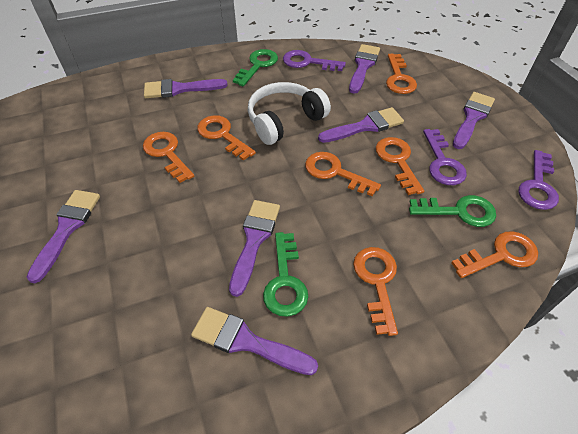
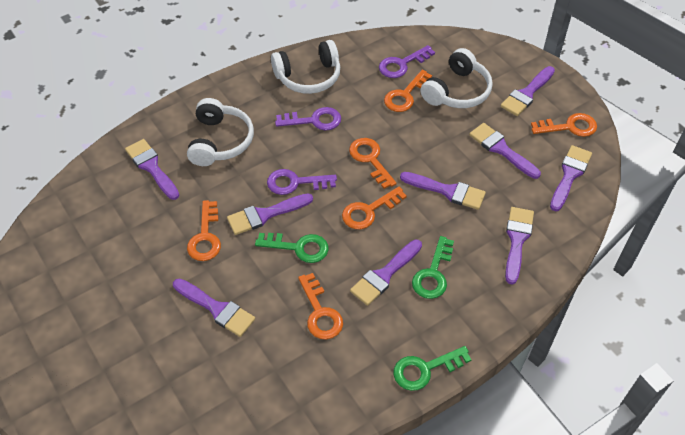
orange key: [143,132,194,183] [197,115,256,161] [305,152,381,197] [353,247,398,336] [376,137,424,195] [386,54,417,94] [451,231,538,278] = 7 -> [187,200,221,261] [298,273,343,340] [342,187,407,229] [349,138,397,189] [384,70,432,112] [531,113,597,137] = 6
purple brush: [27,190,100,283] [144,79,228,98] [191,307,318,375] [229,200,280,297] [318,107,404,143] [349,44,380,94] [453,92,495,149] = 7 -> [125,139,179,200] [173,278,255,337] [227,193,313,235] [350,240,422,306] [400,172,486,210] [469,123,541,179] [501,66,555,116] [505,207,534,285] [550,145,592,211] = 9
white headphones: [247,82,331,145] = 1 -> [187,98,254,166] [271,40,340,94] [420,48,493,108] = 3

